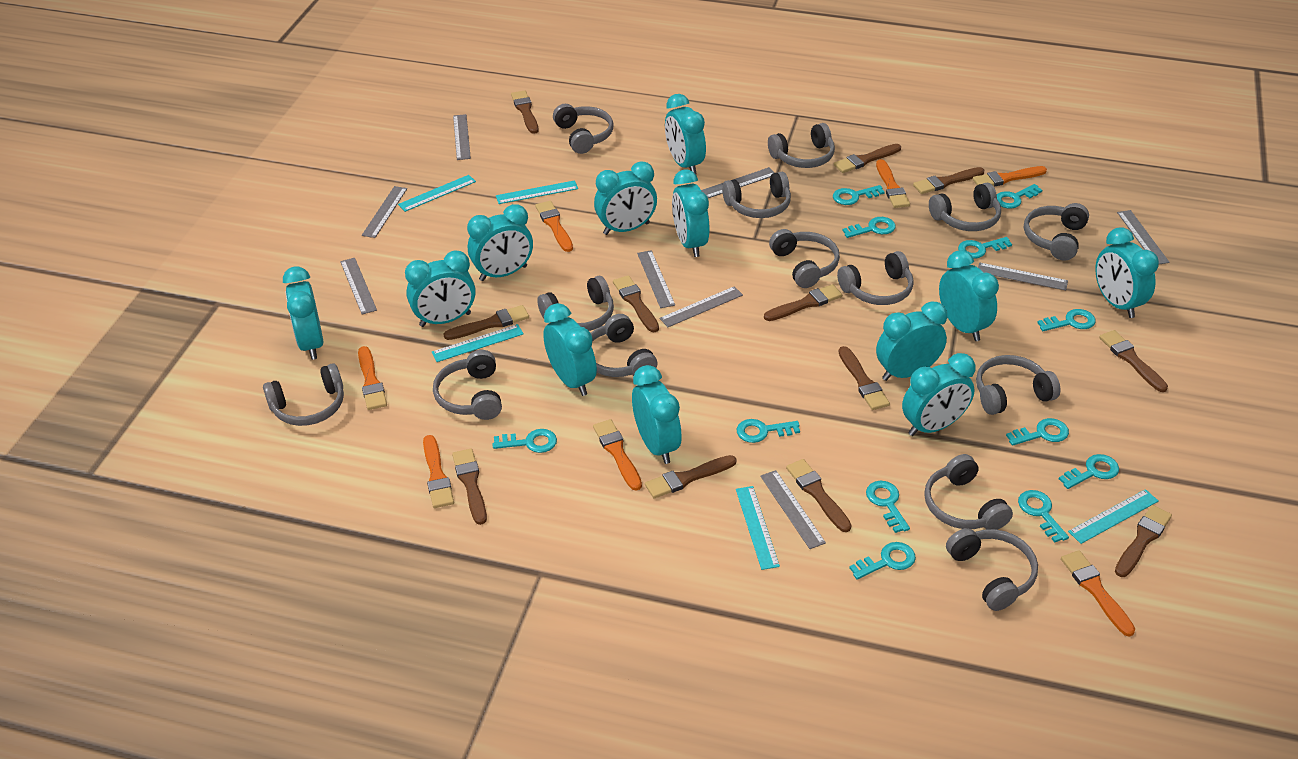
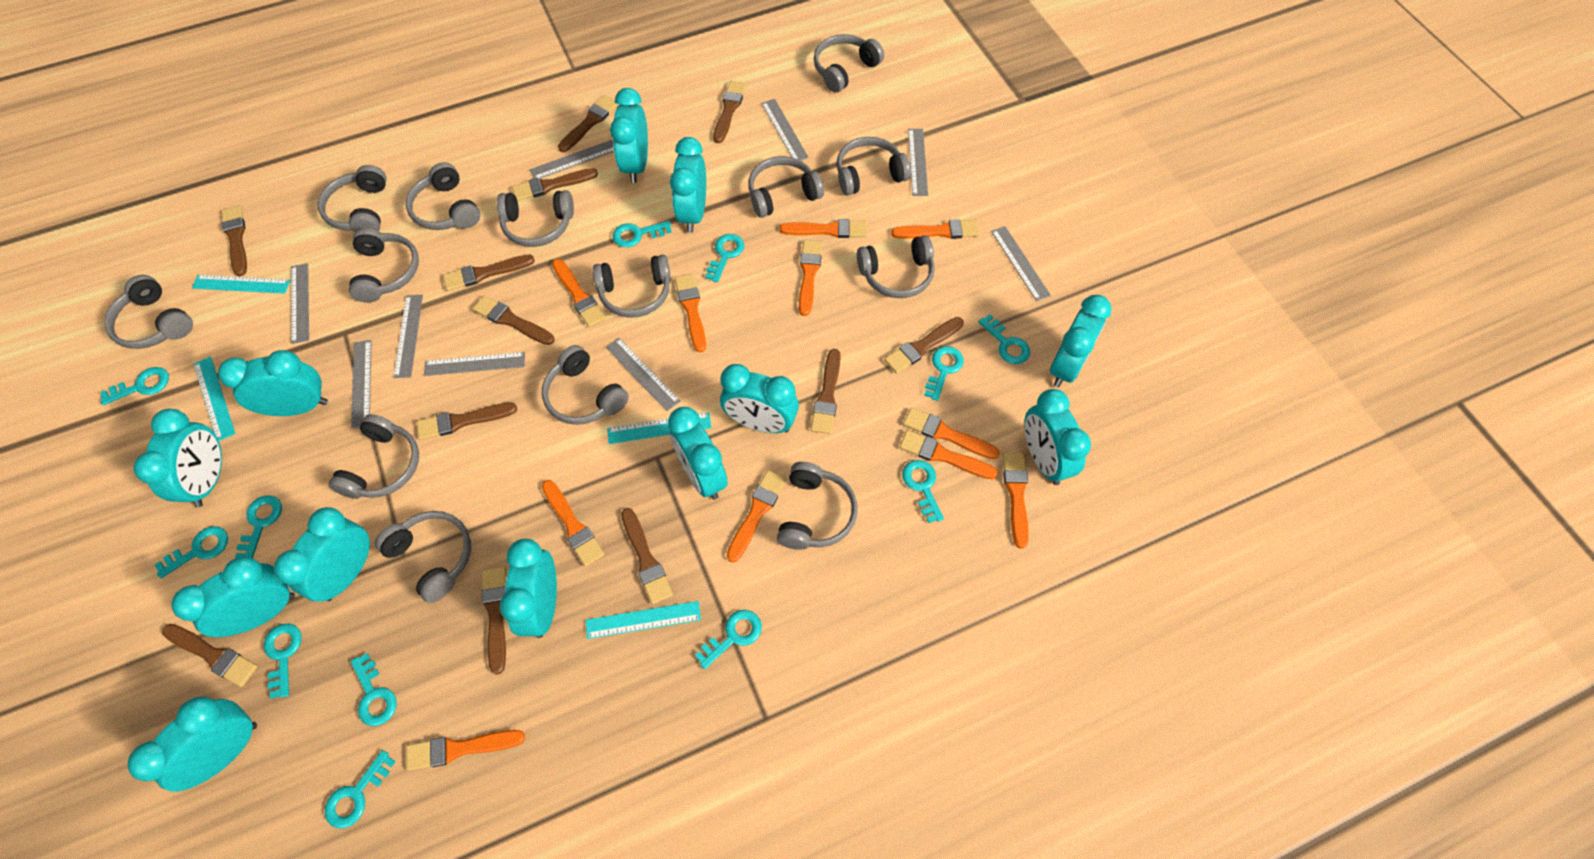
orange brush: [358,346,387,410] [423,435,454,508] [535,201,573,252] [593,419,642,491] [876,159,910,208] [973,166,1047,186] [1061,550,1135,637] = 7 -> [406,730,525,771] [542,480,604,567] [552,259,606,328] [675,274,706,353] [727,470,787,563] [780,219,867,238] [799,240,823,316] [891,219,980,239] [899,430,998,480] [903,407,1000,459] [1003,452,1029,549] = 11
turquoise ruler: [398,175,476,212] [432,324,524,362] [496,180,578,204] [736,486,780,570] [1068,489,1158,544] = 5 -> [192,275,290,294] [194,357,235,441] [586,601,701,639] [607,412,712,444] = 4

